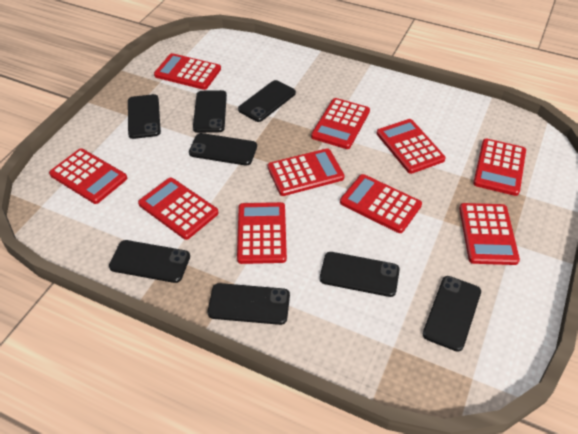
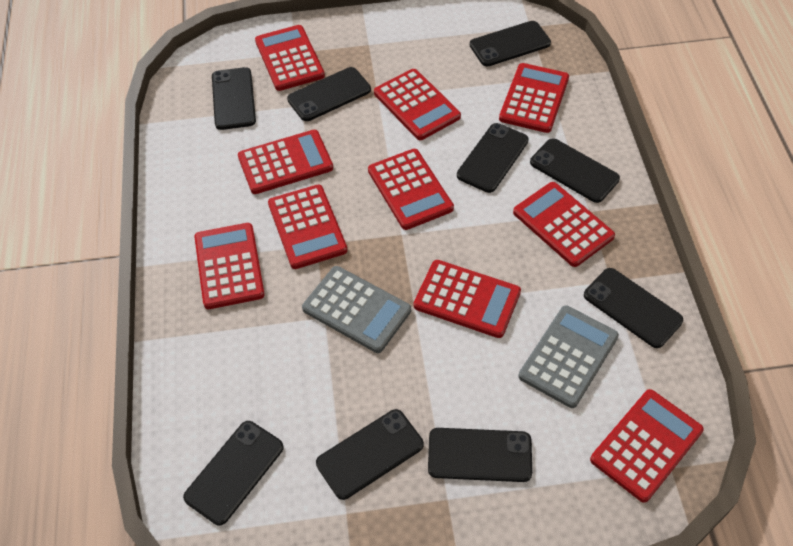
black phone: [109,240,190,283] [128,94,161,139] [189,133,257,166] [193,90,227,133] [207,283,290,325] [238,80,296,122] [320,252,400,297] [423,276,481,352] = 8 -> [183,421,284,525] [212,67,256,130] [287,67,371,121] [316,409,424,500] [428,428,532,482] [457,123,529,193] [470,21,551,66] [530,138,620,203] [584,268,683,348] = 9
grey calculator: none = 0 -> [302,266,411,353] [518,305,619,408] = 2

